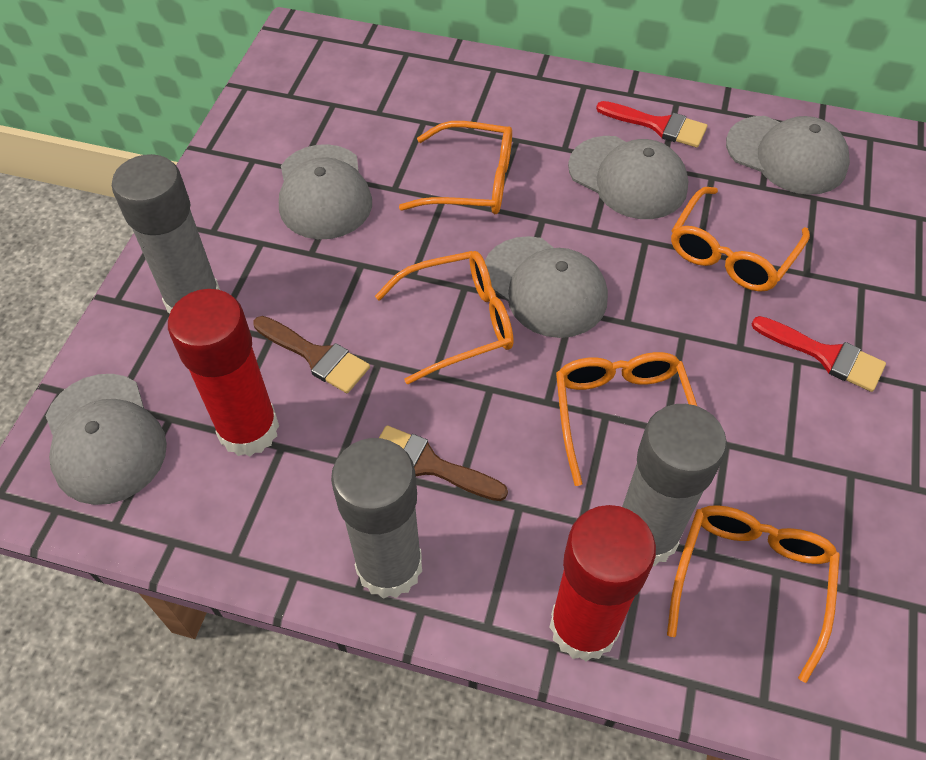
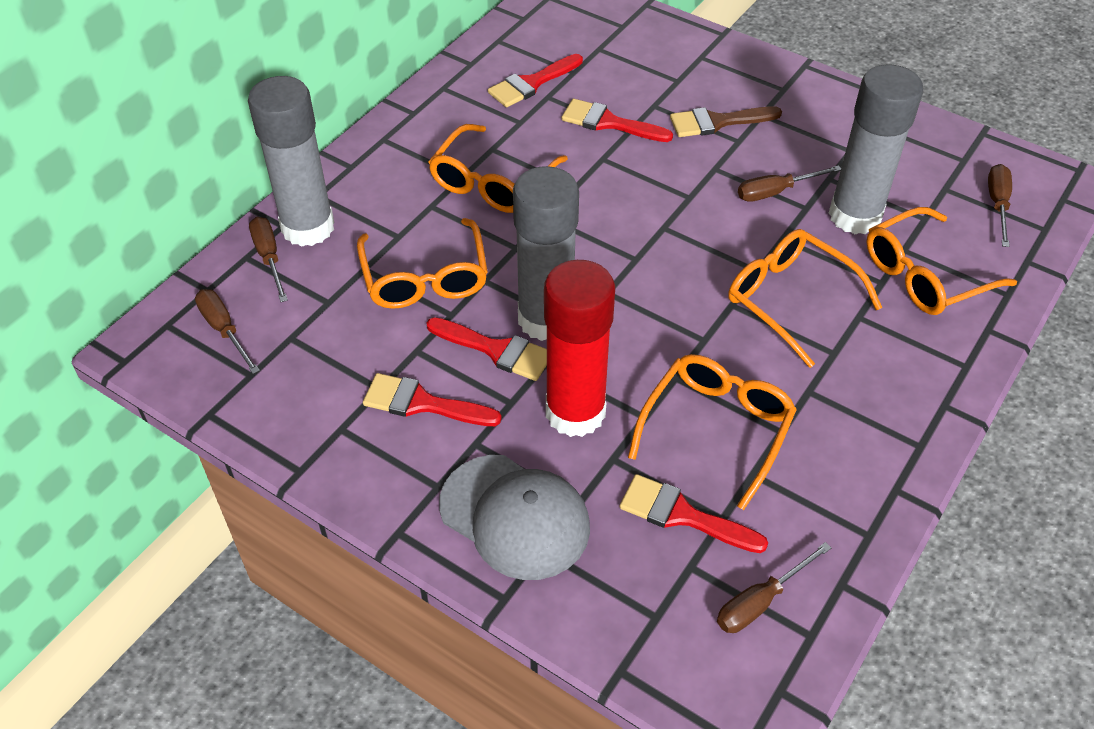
brown brush: [253,316,370,393] [379,426,508,501] = 2 -> [670,106,782,137] = 1
brown screwdriver: none = 0 -> [195,289,260,374] [249,217,288,302] [717,542,831,633] [738,165,841,202] [988,164,1012,247] = 5
grey cap: [46,374,167,505] [279,144,372,240] [485,236,608,338] [568,136,688,219] [726,116,850,195] = 5 -> [439,455,590,580] = 1
red brush: [596,101,707,148] [752,316,886,392] = 2 -> [363,373,502,426] [427,317,547,381] [488,54,583,107] [561,99,673,142] [619,474,768,553] = 5
red glue stick: [168,289,279,456] [550,505,656,662] = 2 -> [544,260,615,437] = 1

